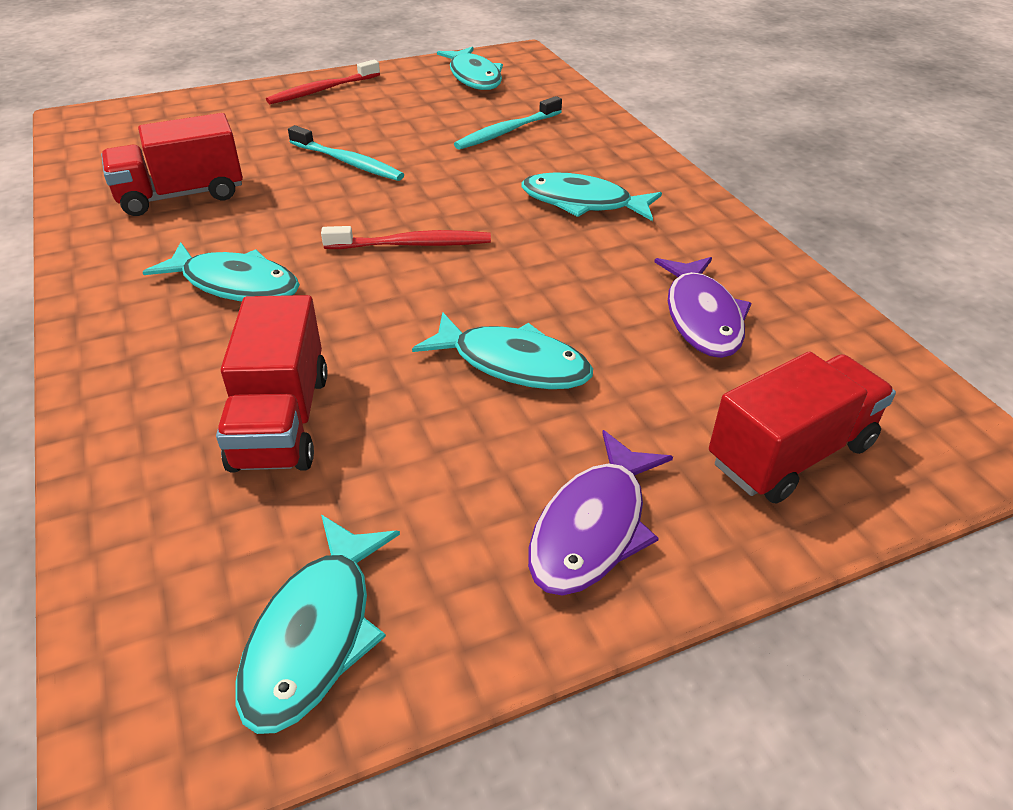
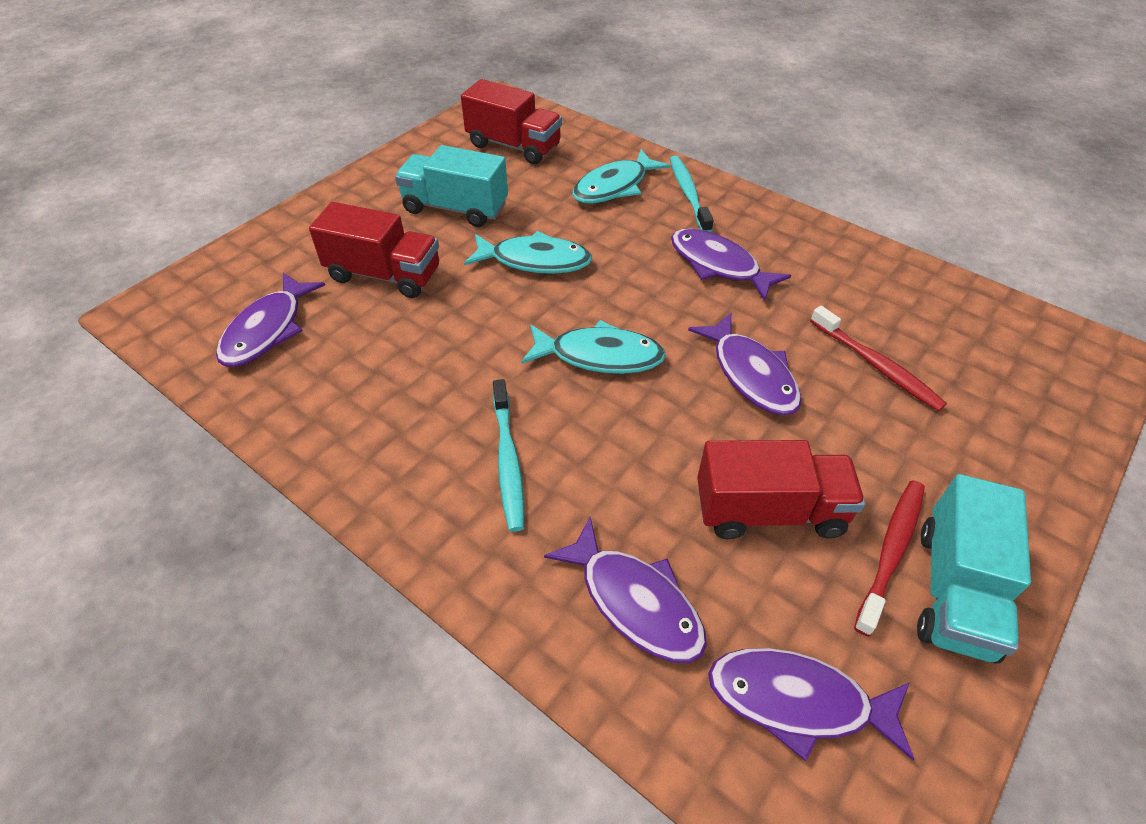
purple fish: [528,430,673,596] [655,257,752,358] = 2 -> [216,273,325,367] [544,517,707,663] [671,229,791,301] [688,313,802,415] [708,648,914,761] = 5
turquoise fish: [143,242,300,301] [236,515,400,734] [412,312,593,389] [437,47,503,90] [522,172,662,221] = 5 -> [464,231,592,274] [521,320,666,374] [572,149,670,204] = 3
turquoise truck: none = 0 -> [395,145,508,227] [917,474,1031,663] = 2

